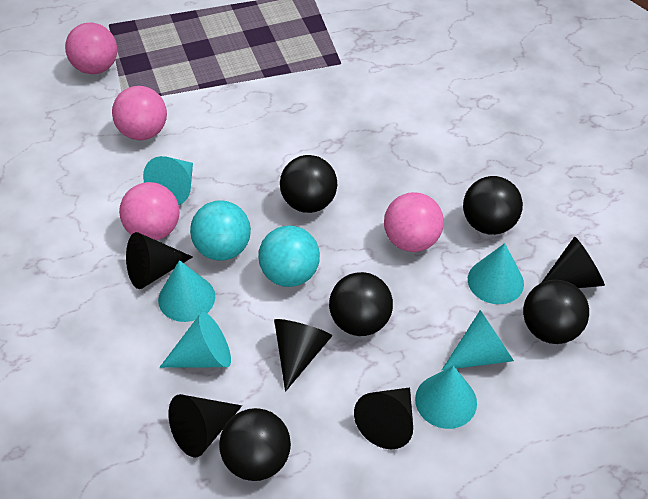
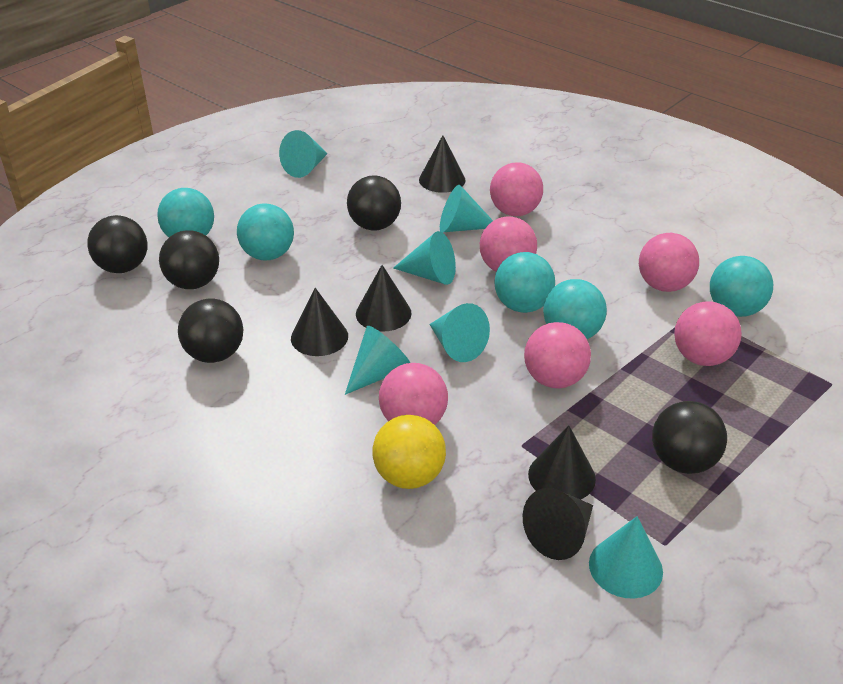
pink ball: [65,22,117,74] [112,86,167,140] [119,182,180,240] [384,192,444,252] = 4 -> [379,363,448,425] [480,216,537,272] [490,162,543,216] [524,322,591,388] [639,233,699,292] [674,302,742,366] = 6
turquoise ball: [190,200,251,261] [258,225,320,287] = 2 -> [157,188,214,237] [237,203,294,261] [494,252,555,313] [543,279,607,339] [710,256,773,317] = 5
yellow ball: none = 0 -> [372,415,446,489] = 1

